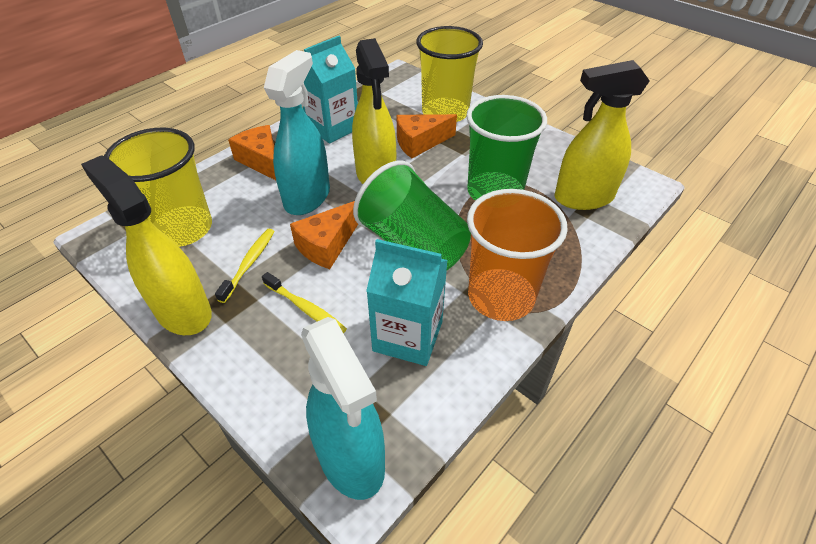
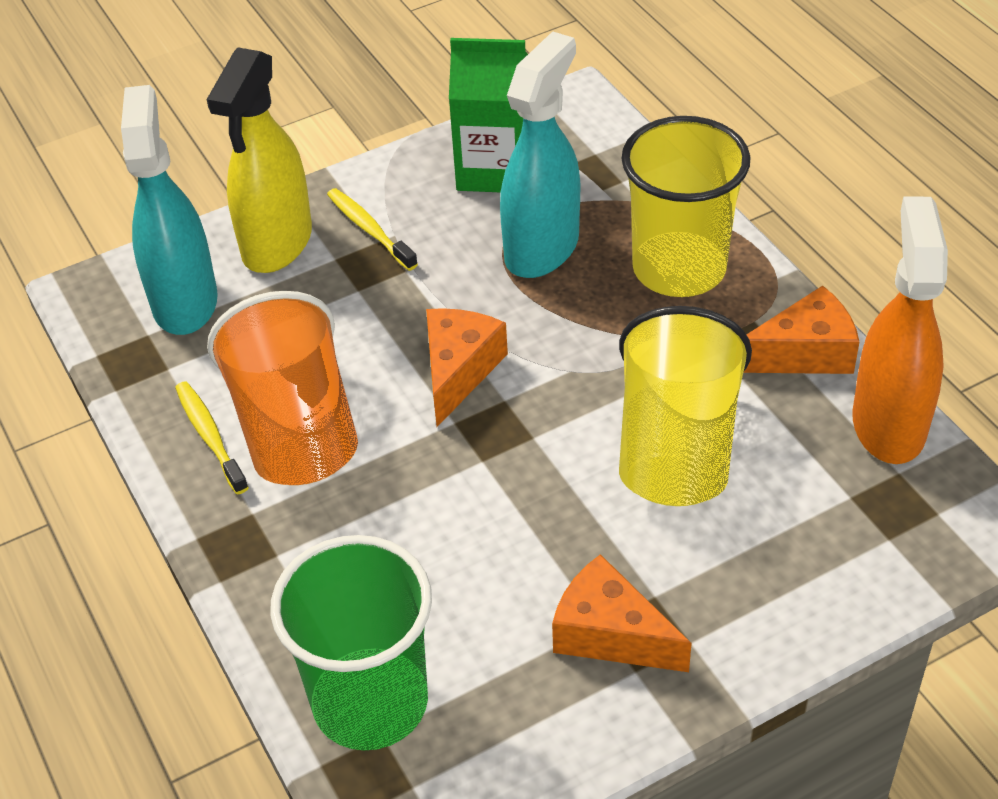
green carton: none = 0 -> [449,38,528,192] = 1
green cup: [353,160,471,270] [466,95,547,201] = 2 -> [270,535,432,750] = 1
orange spray bottle: none = 0 -> [852,197,948,464] = 1
turquoise carton: [303,36,358,143] [366,239,448,366] = 2 -> none = 0
yellow spray bottle: [81,155,212,335] [352,38,396,184] [554,60,649,210] = 3 -> [207,48,312,273] = 1

